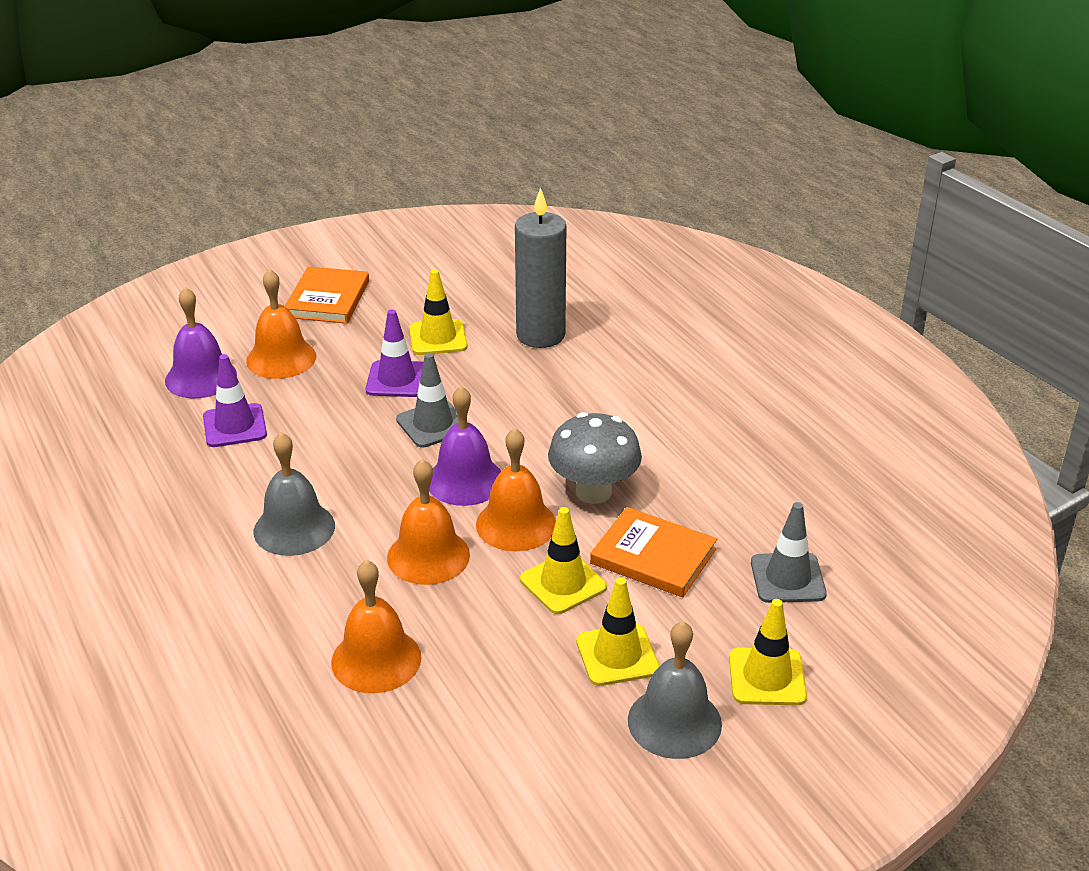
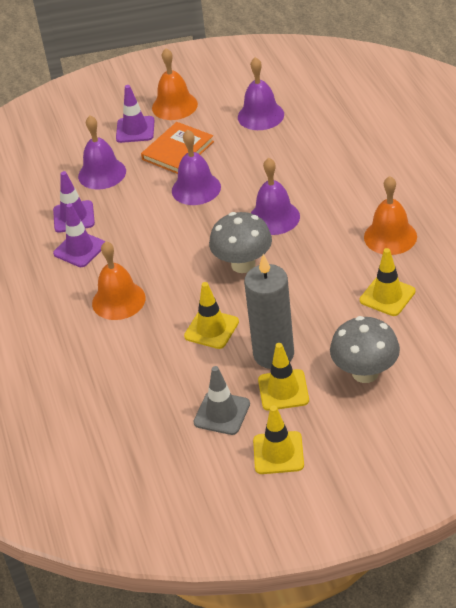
grey bell: [254,432,335,556] [628,621,722,759] = 2 -> none = 0
grey mushroom: [548,412,642,504] = 1 -> [209,212,272,273] [330,316,400,383] = 2
grey traffic cone: [396,353,459,448] [751,502,827,603] = 2 -> [193,366,250,435] = 1
orange bell: [246,269,317,379] [331,560,421,693] [387,459,470,585] [476,428,556,551] = 4 -> [92,241,146,320] [152,48,198,120] [364,176,417,255] = 3
orange book: [285,266,369,324] [590,507,717,597] = 2 -> [141,122,214,174] = 1
purple bell: [165,287,237,398] [429,386,501,506] = 2 -> [78,116,126,190] [172,130,221,205] [238,57,284,130] [251,158,300,235] = 4
purple traffic cone: [203,354,267,447] [365,309,423,397] = 2 -> [53,171,95,233] [53,203,105,267] [116,85,155,143] = 3

